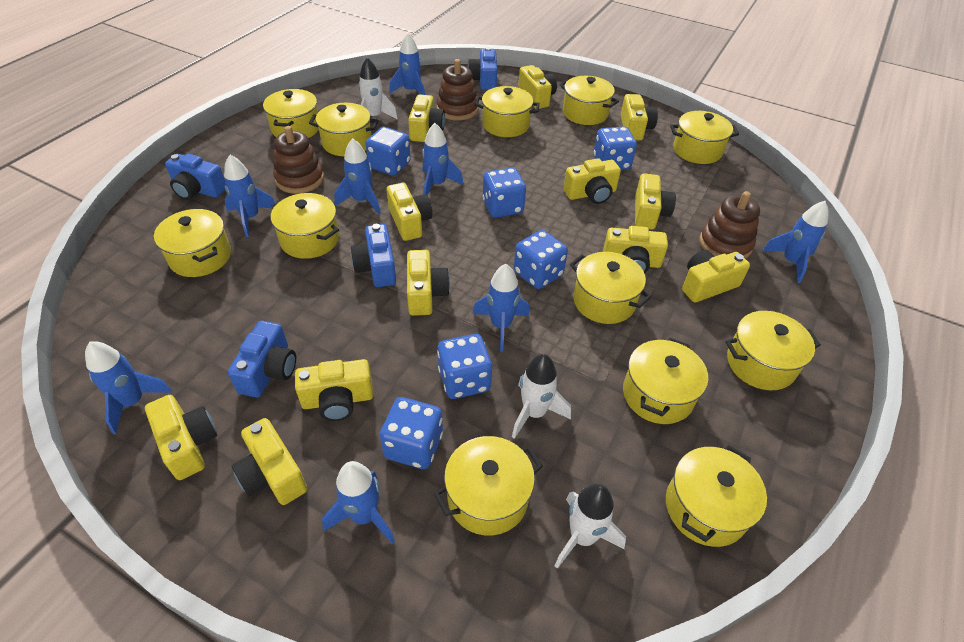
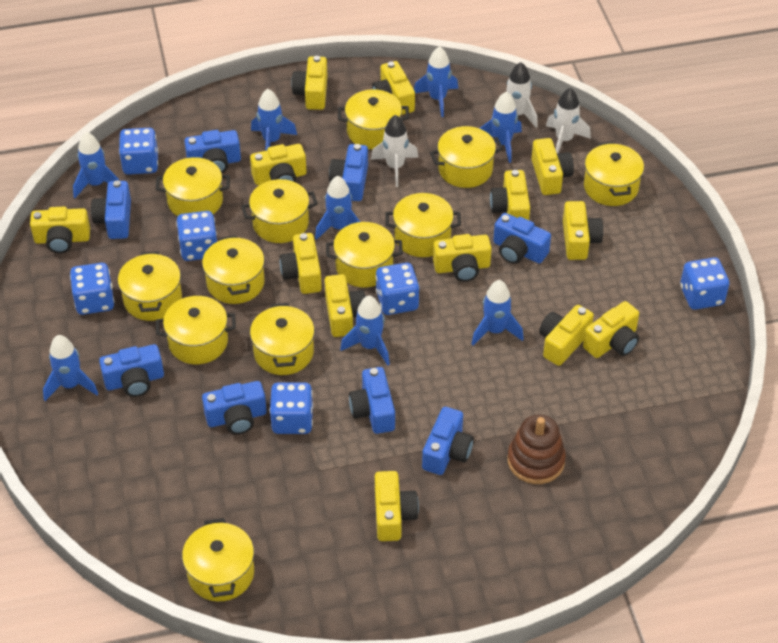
blue camera: [165,154,226,200] [228,320,296,398] [351,224,396,287] [468,47,497,90] = 4 -> [91,180,131,239] [99,344,164,397] [184,130,241,173] [202,381,267,434] [329,144,368,201] [349,367,395,434] [422,407,474,475] [493,213,551,264] = 8
brown stacking toy: [273,126,324,194] [437,59,479,120] [699,191,760,259] = 3 -> [507,415,566,484] = 1
yellow camera: [145,395,217,480] [232,418,307,505] [295,359,373,421] [387,183,432,241] [407,250,450,316] [408,94,445,142] [518,65,557,109] [564,158,621,204] [603,226,668,273] [621,94,658,140] [635,173,676,230] [682,250,750,302] = 12 -> [30,207,90,253] [250,144,307,185] [280,233,322,294] [291,56,328,110] [325,274,366,337] [372,61,415,115] [375,471,419,541] [433,234,492,282] [490,170,530,220] [531,138,574,195] [539,305,594,366] [563,201,603,260] [583,301,639,358] = 13

